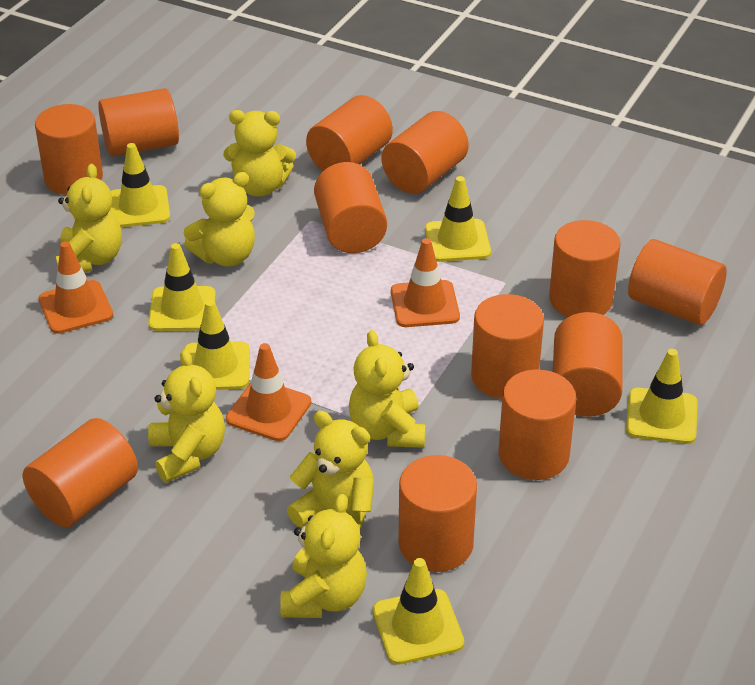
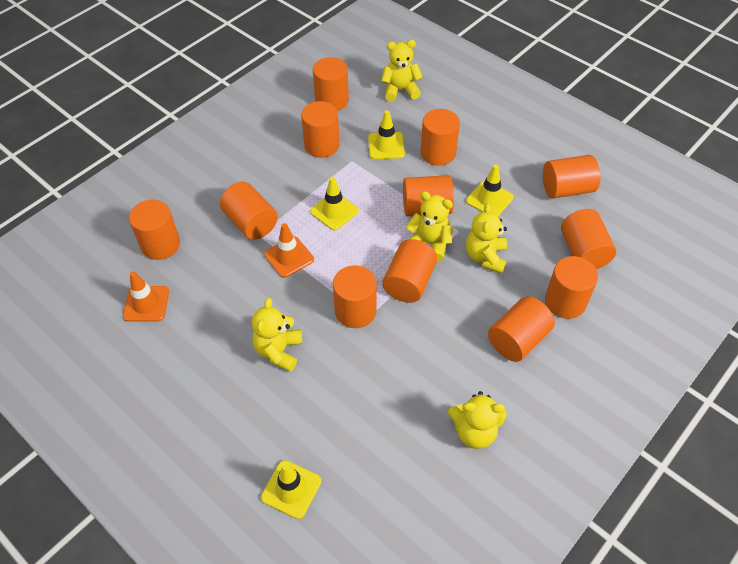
orange traffic cone: [39,241,113,334] [226,343,311,441] [391,238,460,327] = 3 -> [123,271,169,322] [264,223,314,278] = 2
yellow teddy bear: [56,164,122,272] [148,350,225,483] [184,172,255,267] [224,110,296,197] [280,494,367,618] [287,411,374,531] [349,330,426,448] = 7 -> [252,298,302,372] [381,40,423,102] [406,191,453,262] [448,391,507,449] [466,203,507,273] = 5
yellow traffic cone: [109,143,170,227] [148,243,216,331] [184,300,250,390] [373,558,464,665] [425,176,491,262] [626,349,698,444] = 6 -> [261,460,321,519] [310,177,359,231] [368,110,405,159] [466,164,513,216] = 4

